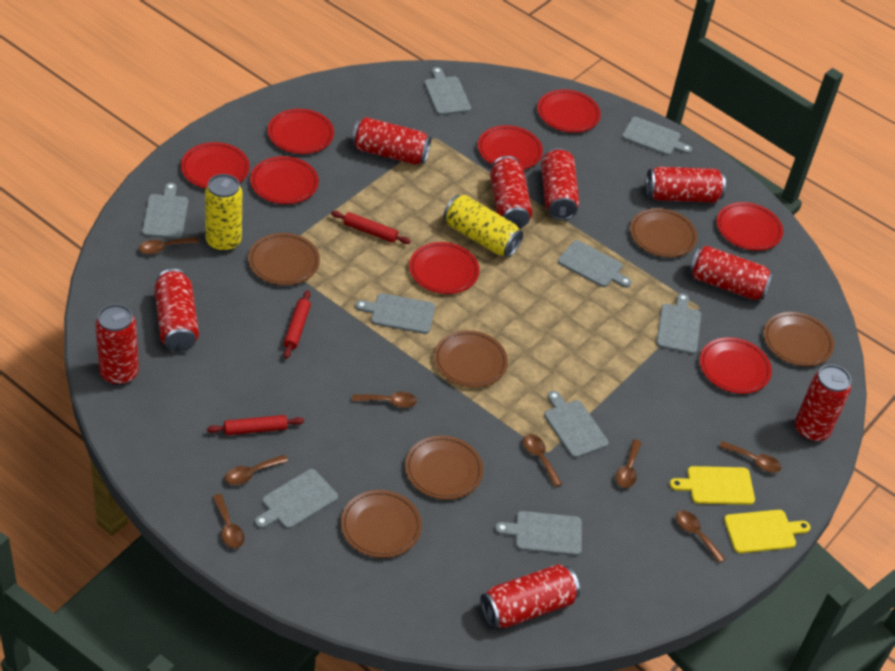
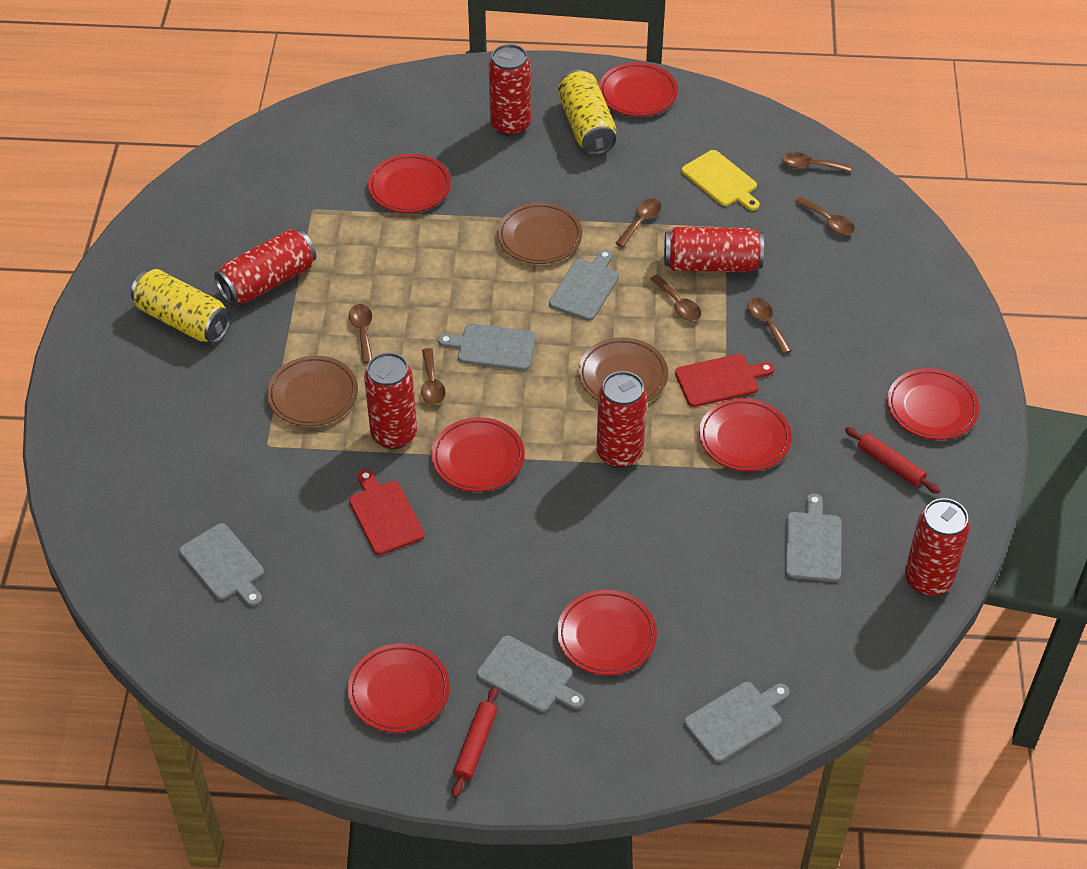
brown plate: [248,233,320,285] [341,490,422,558] [405,436,483,500] [434,330,508,388] [630,208,697,257] [764,312,834,366] = 6 -> [267,356,358,426] [498,202,582,264] [578,337,668,402] = 3
brown spoon: [139,237,199,254] [213,494,244,548] [225,455,288,485] [352,392,417,408] [523,434,562,487] [616,439,642,488] [676,510,726,563] [719,441,781,473] = 8 -> [349,304,372,364] [421,348,445,405] [615,199,661,247] [650,275,701,321] [747,298,792,354] [782,152,852,173] [795,197,855,235] = 7
grey cutting board: [142,183,188,239] [255,469,338,529] [355,293,435,334] [424,67,471,115] [495,511,582,556] [544,391,609,458] [558,240,632,287] [622,117,692,155] [656,293,701,354] = 9 -> [179,523,264,607] [438,323,536,371] [477,635,584,713] [549,249,619,321] [684,682,790,762] [785,493,842,582] = 6
red can: [95,304,139,386] [154,269,199,351] [352,117,431,164] [480,564,580,629] [490,156,532,229] [541,148,579,220] [646,167,726,203] [689,245,774,300] [795,365,851,442] = 9 -> [214,229,316,305] [364,352,417,449] [489,44,531,137] [597,371,647,468] [664,227,764,272] [905,498,970,596] = 6
red cutting board: none = 0 -> [349,469,425,555] [675,354,774,407] = 2
red plate: [181,142,250,189] [250,156,319,204] [268,109,334,154] [409,242,479,294] [478,125,543,169] [537,89,601,133] [700,337,772,394] [717,202,783,251] = 8 -> [348,643,450,733] [368,154,451,213] [432,417,525,492] [557,590,657,675] [599,62,678,117] [699,398,792,472] [887,368,979,440] = 7
red rolling pin: [207,415,304,435] [284,290,311,359] [331,211,411,244] = 3 -> [452,686,499,798] [845,427,941,494] = 2
yellow cutting board: [670,466,755,505] [724,510,811,553] = 2 -> [682,150,760,211] = 1

